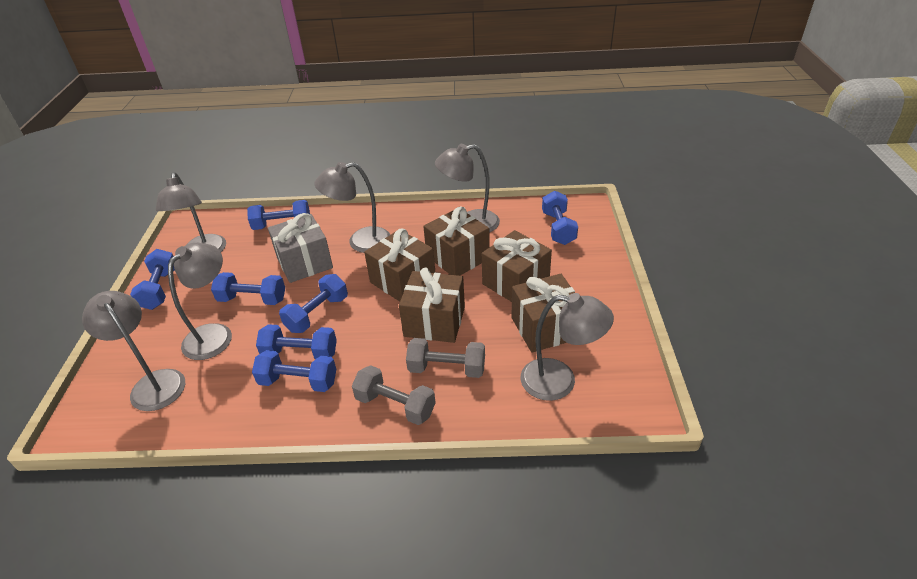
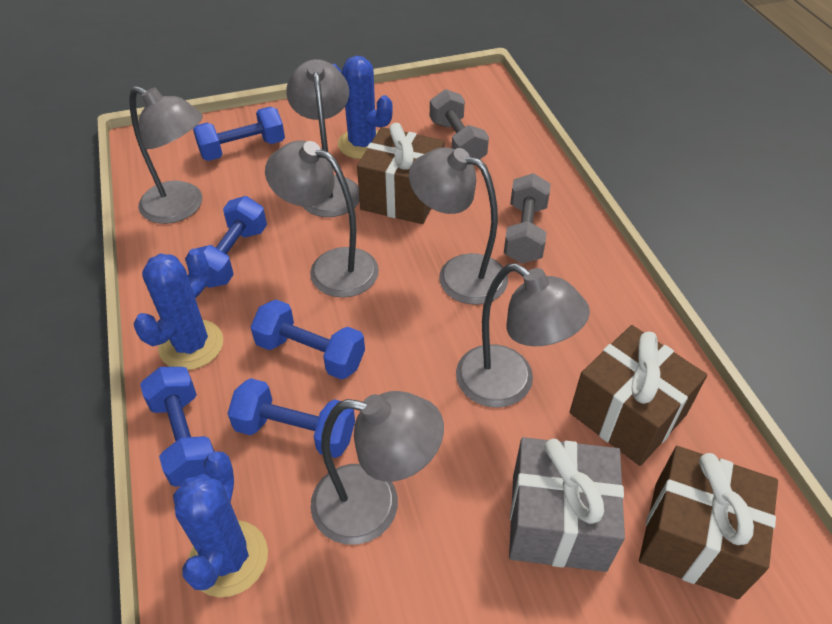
blue cactus: none = 0 -> [133,248,223,370] [173,451,268,597] [332,56,393,159] = 3
blue dumbbell: [130,249,175,310] [211,272,285,305] [247,200,310,230] [252,350,336,392] [256,324,337,359] [279,274,348,333] [542,191,578,245] = 7 -> [140,367,214,487] [193,107,285,161] [196,196,267,288] [227,378,355,458] [251,299,365,380] = 5
brown gift: [364,229,435,301] [399,268,465,343] [423,207,490,276] [482,230,552,302] [511,274,575,352] = 5 -> [357,123,445,224] [570,325,707,466] [639,446,778,599] = 3

